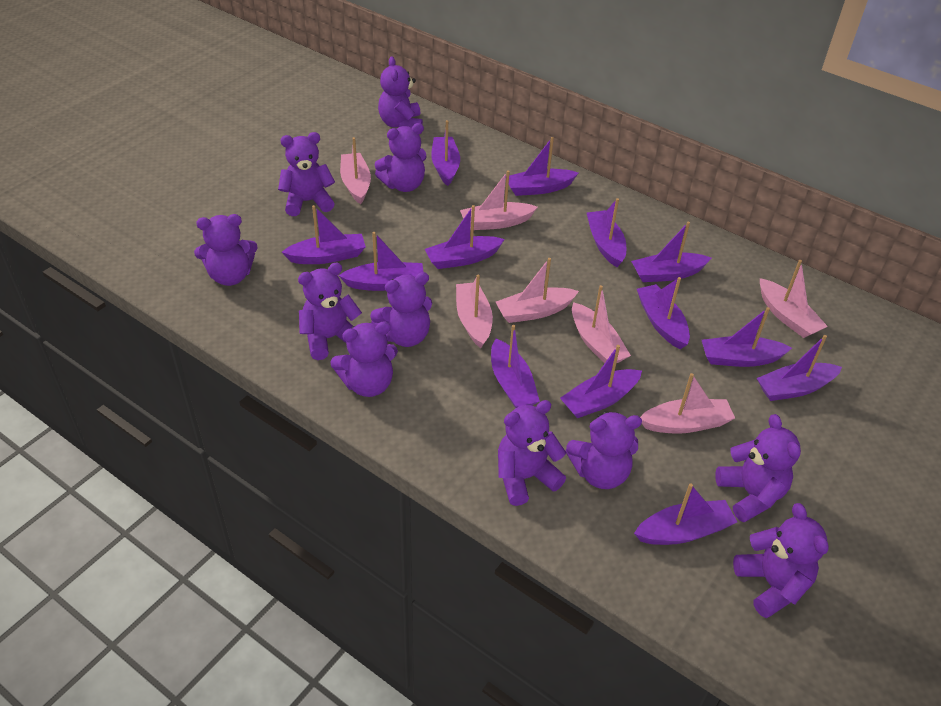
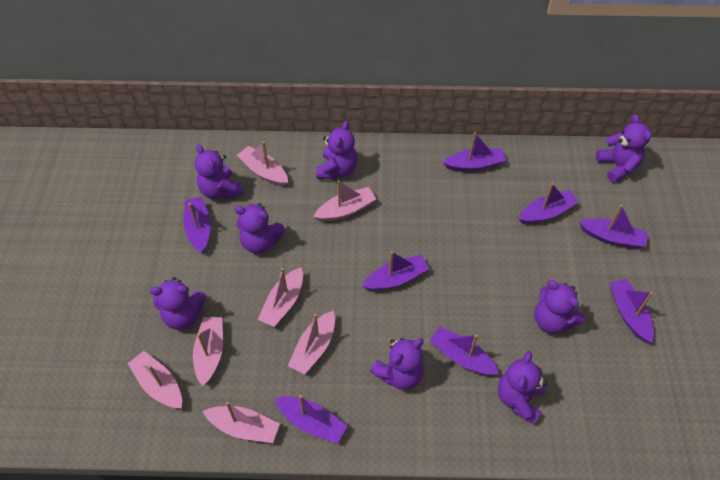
purple boat: [282,205,366,264] [338,232,424,291] [425,205,505,269] [431,120,460,186] [491,325,540,408] [509,137,578,196] [560,345,642,418] [587,198,626,267] [631,222,711,282] [634,483,737,545] [637,277,690,349] [702,307,792,367] [757,335,842,401] = 13 -> [184,197,211,254] [275,395,347,444] [362,251,429,291] [429,327,499,375] [443,132,506,172] [519,183,579,224] [579,204,648,249] [610,279,654,343] = 8
purple teddy bear: [194,214,258,286] [278,132,335,216] [298,262,362,360] [330,321,398,397] [370,272,432,347] [374,123,427,192] [378,57,423,128] [498,400,566,506] [565,411,642,489] [715,414,801,522] [733,503,829,618] = 11 -> [150,277,206,330] [195,144,244,200] [234,203,285,254] [316,121,358,180] [370,338,424,390] [498,351,547,425] [534,280,585,334] [596,114,651,183] = 8

